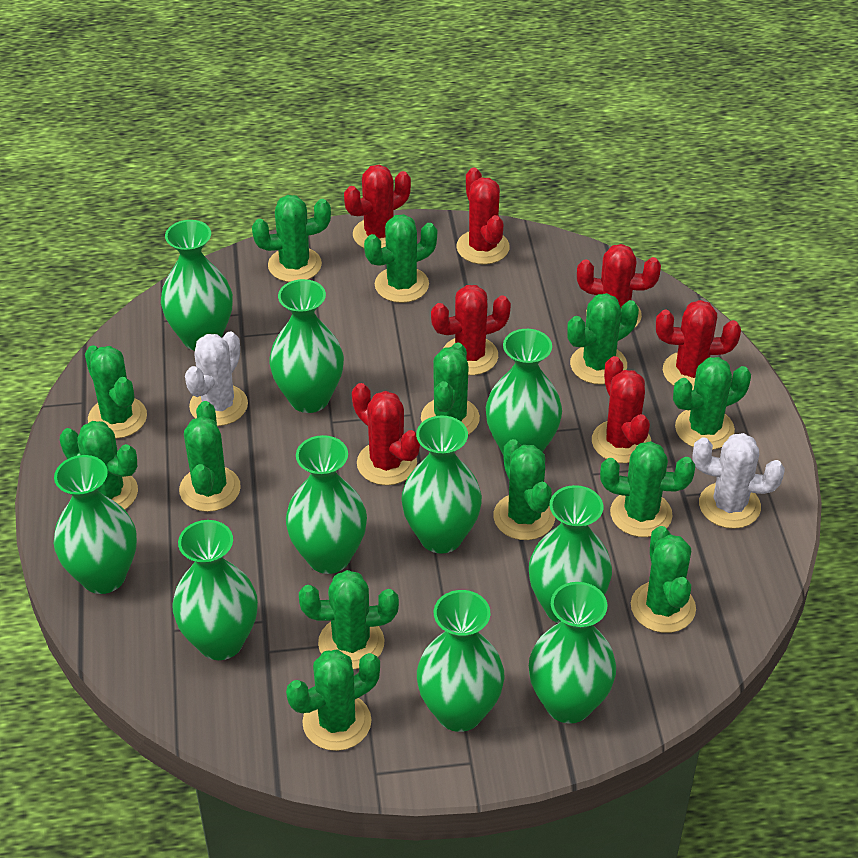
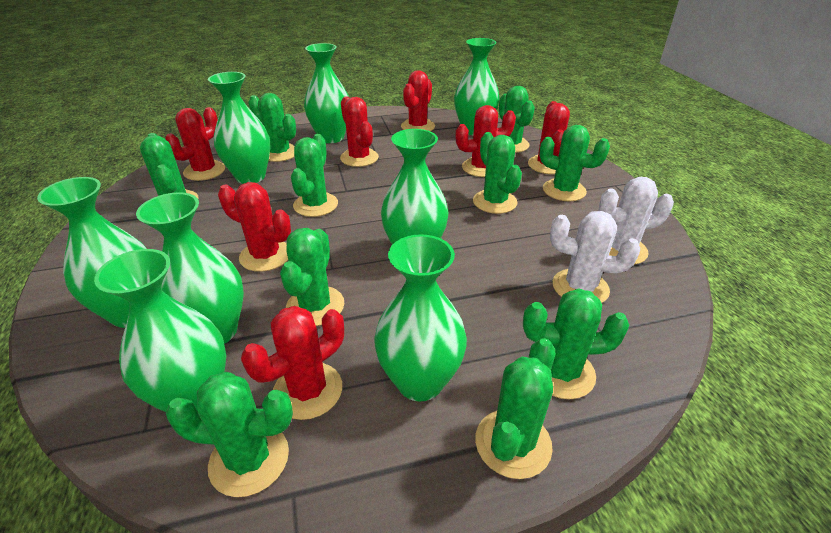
green cactus: [60,421,138,510] [85,345,147,439] [179,401,241,512] [252,195,331,282] [286,649,380,751] [299,570,399,670] [364,214,437,303] [421,342,480,435] [493,439,555,540] [567,293,639,385] [600,441,695,537] [631,526,696,633] [673,357,751,450] = 13 -> [140,133,198,198] [166,372,293,497] [248,93,296,162] [280,228,344,326] [291,134,338,217] [473,132,522,214] [475,338,555,479] [499,86,535,153] [523,288,630,399] [539,125,610,201] = 10
green vase: [54,455,137,594] [161,220,233,351] [172,520,258,660] [269,279,344,413] [286,435,367,574] [401,416,482,554] [417,590,505,732] [486,329,562,455] [529,485,612,623] [529,582,616,724] = 10 -> [37,177,147,328] [94,249,226,412] [136,192,244,344] [208,72,271,184] [304,43,349,143] [374,234,467,401] [381,129,449,245] [454,38,500,135] = 8

